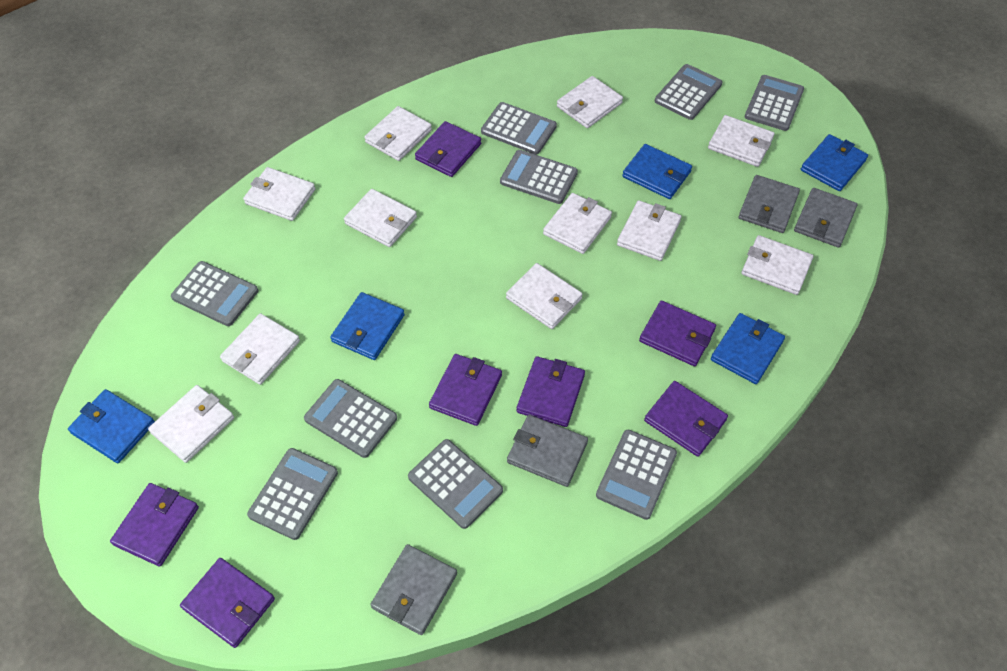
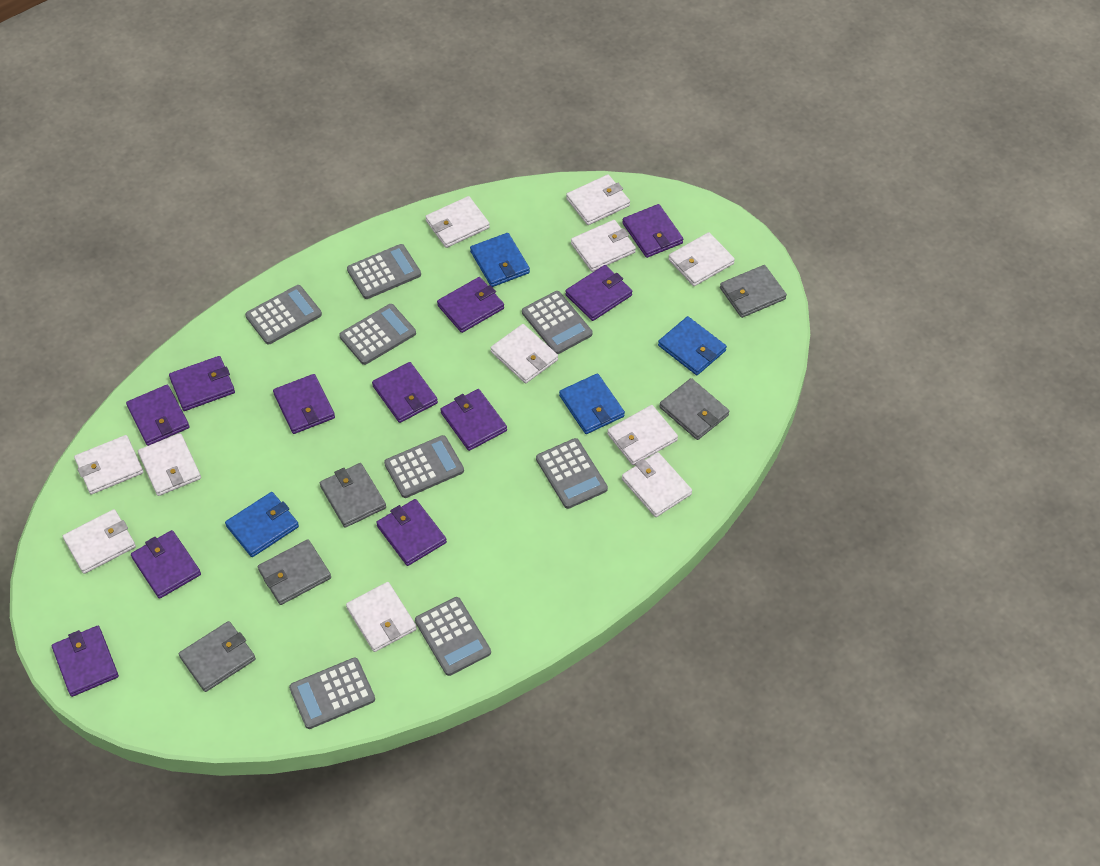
blue wallet: [68,389,155,463] [330,292,405,360] [622,144,692,199] [711,313,785,384] [801,134,868,191] = 5 -> [225,492,299,557] [470,233,530,287] [559,373,625,434] [658,316,727,375] = 4
grey calculator: [171,261,258,326] [247,448,338,540] [304,379,397,458] [408,439,503,529] [481,102,557,154] [500,150,578,204] [596,430,677,520] [655,64,722,120] [745,75,804,131] = 9 -> [245,285,322,344] [289,657,375,729] [339,304,416,365] [347,244,421,299] [384,435,464,498] [415,597,491,676] [522,291,592,354] [536,438,608,509] = 8
grey wallet: [370,544,457,635] [507,415,588,487] [738,175,800,233] [794,188,857,248] = 4 -> [179,621,256,692] [258,539,331,605] [320,463,386,528] [659,378,729,440] [720,265,787,318] = 5
purple wallet: [110,483,199,567] [180,558,275,648] [415,121,481,177] [429,354,502,426] [517,356,585,427] [639,301,716,366] [644,381,728,457] = 7 -> [52,626,119,697] [126,385,189,446] [131,530,201,599] [169,356,235,411] [273,374,335,434] [372,362,438,423] [376,499,447,566] [437,277,504,333] [441,389,507,451] [565,265,632,321] [622,204,683,258] = 11

